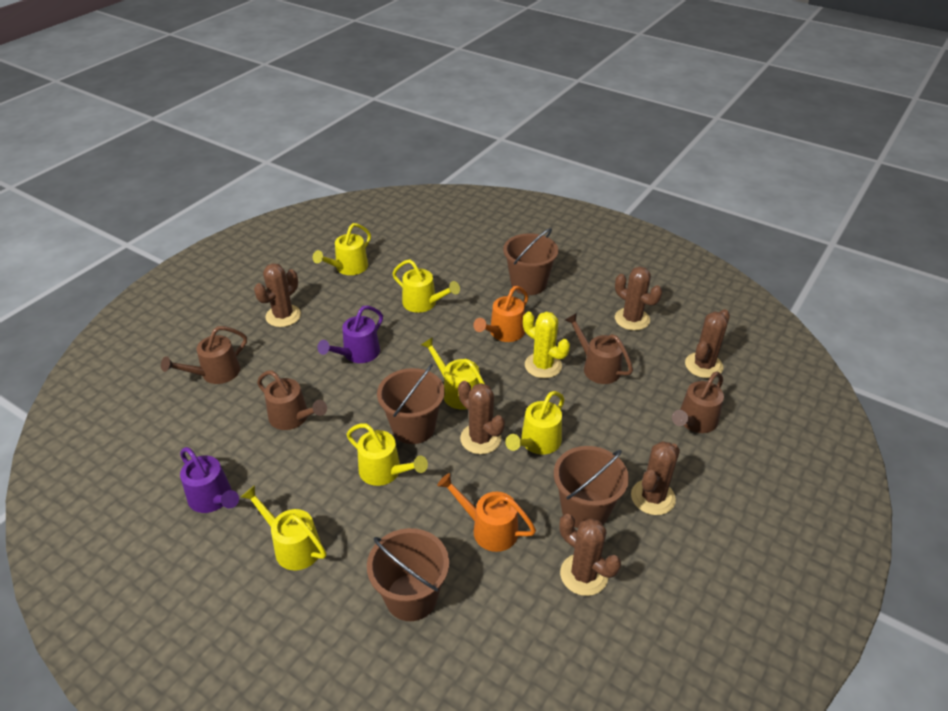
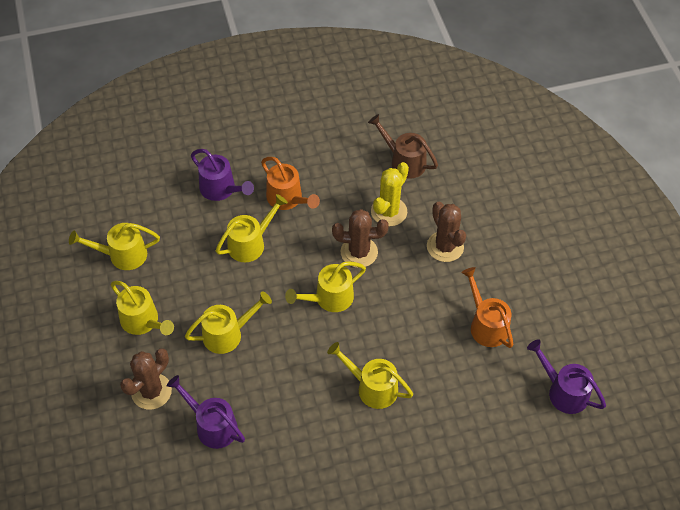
brown bucket: [367,528,449,621] [377,364,445,444] [503,228,559,295] [554,446,629,528] = 4 -> none = 0
brown cactus: [254,263,301,327] [458,381,505,454] [560,514,621,596] [615,267,662,331] [631,441,680,515] [685,309,730,378] = 6 -> [120,349,172,410] [332,209,389,268] [427,202,466,262] = 3
brown watering can: [161,326,247,384] [257,371,327,430] [565,313,633,384] [672,371,724,433] = 4 -> [368,114,438,179] = 1
purple watering can: [180,447,239,513] [317,306,383,363] = 2 -> [167,375,245,449] [191,149,254,201] [527,339,606,414] = 3

